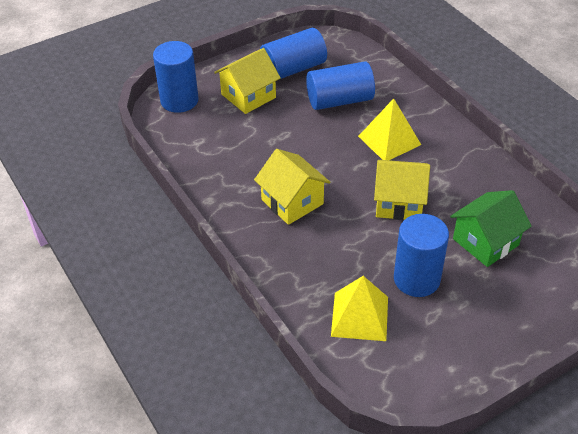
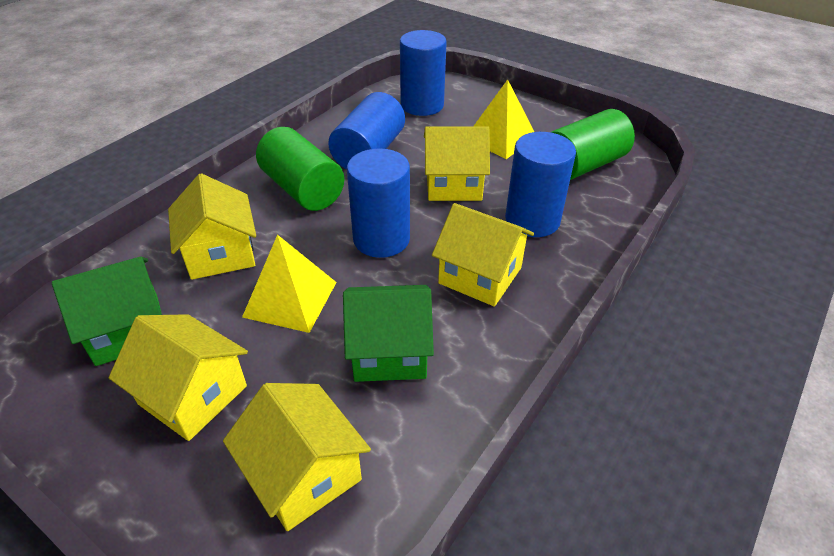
green cylinder: none = 0 -> [256,127,344,211] [551,109,635,180] = 2
green house: [450,190,532,267] = 1 -> [52,256,162,366] [343,285,434,382] = 2
yellow house: [214,48,281,114] [254,149,330,225] [374,160,430,220] = 3 -> [109,314,248,441] [168,173,256,280] [223,383,371,531] [424,126,490,201] [432,203,534,307] = 5

